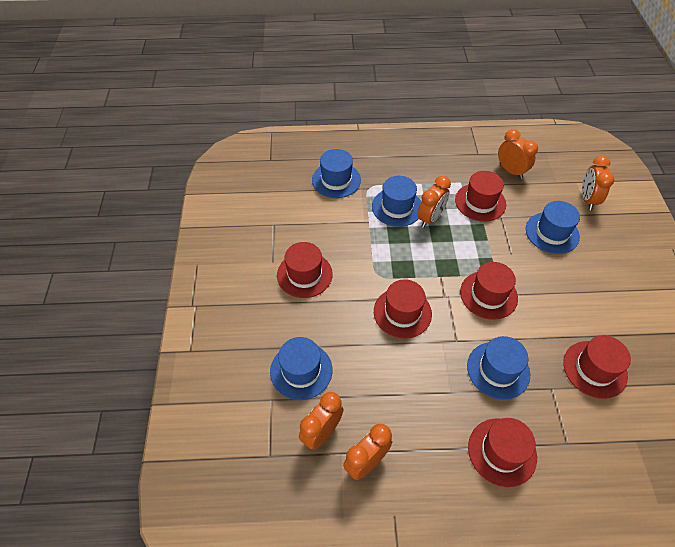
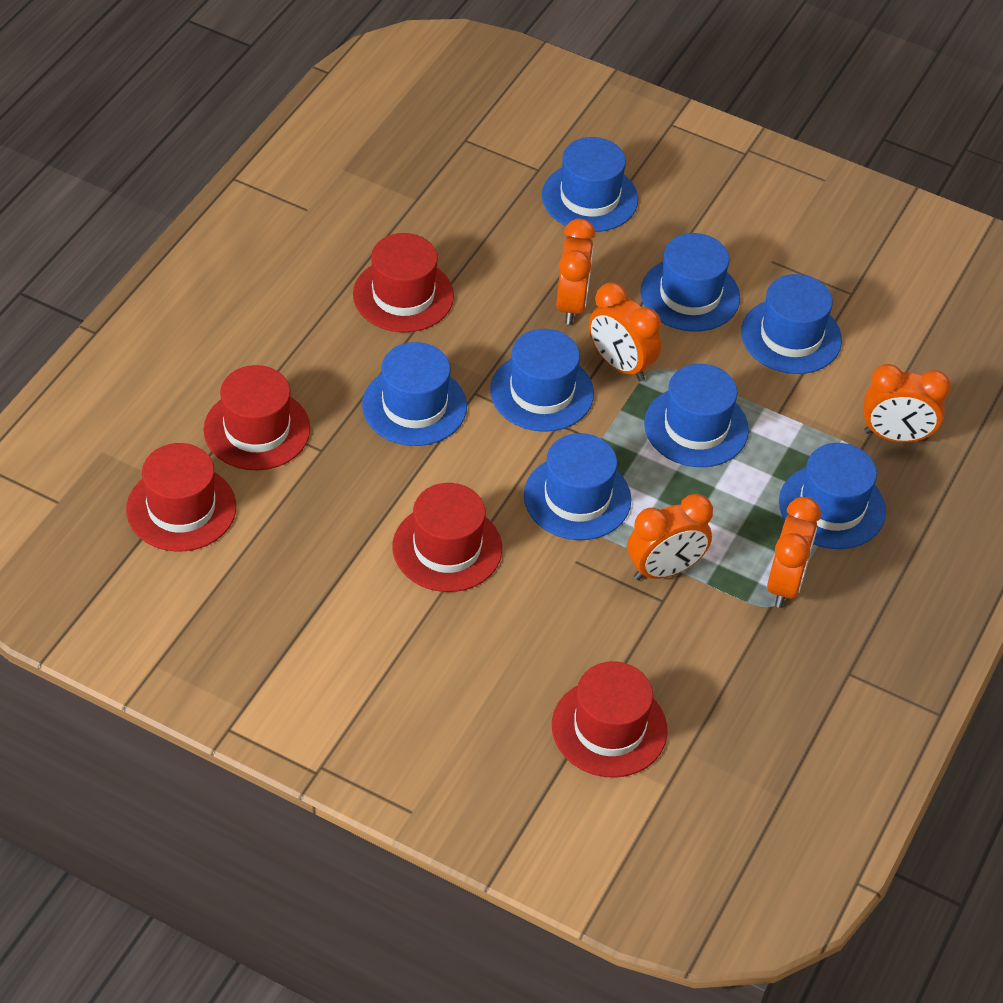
blue hat: [270,337,332,400] [312,149,361,198] [372,176,421,227] [467,336,530,400] [526,201,580,254] = 5 -> [362,342,467,446] [490,329,594,432] [524,433,631,540] [542,137,638,232] [641,233,740,332] [644,364,749,467] [741,274,842,374] [779,443,886,549] = 8
red hat: [277,242,333,298] [374,279,432,339] [455,171,506,222] [460,262,518,320] [468,418,537,487] [563,335,631,399] = 6 -> [126,443,236,552] [203,365,310,470] [353,233,454,332] [393,483,502,592] [552,661,667,778] = 5

